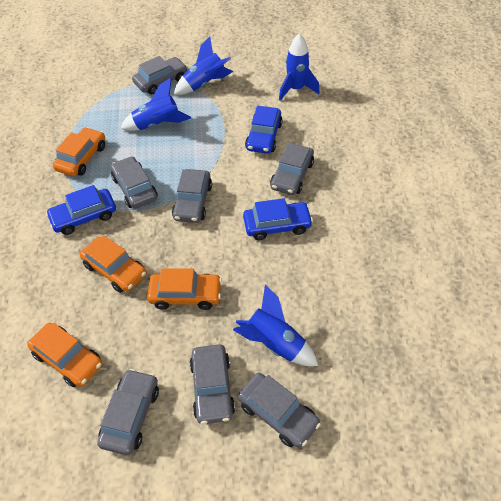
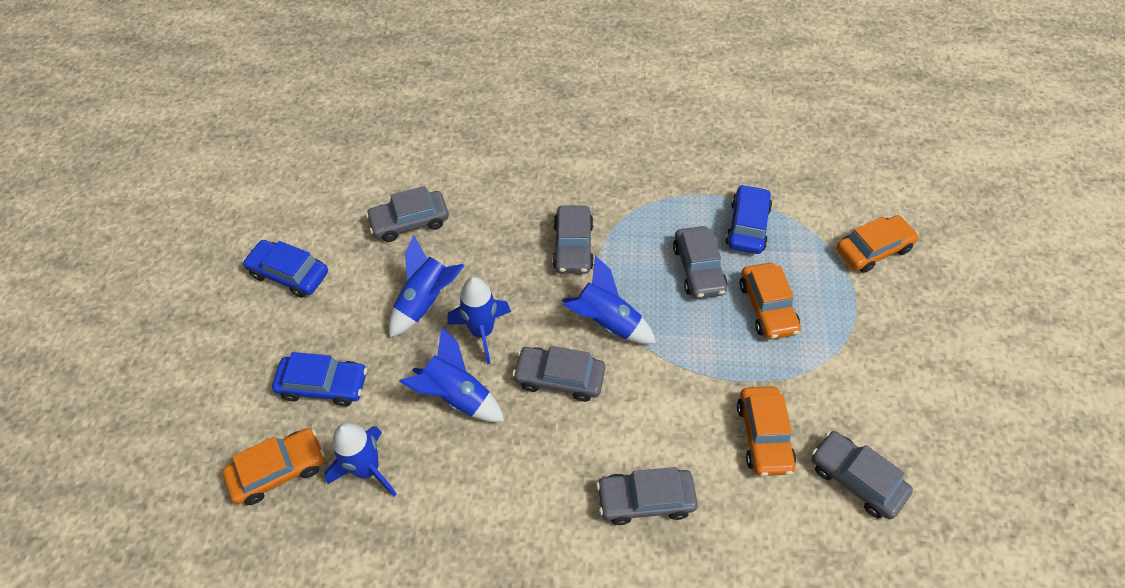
blue rocket: [120,77,191,131] [174,37,233,95] [233,284,318,366] [279,33,320,101] = 4 -> [324,423,397,497] [389,235,465,338] [399,327,504,422] [448,277,511,364] [562,256,656,344] = 5
grey car: [97,369,159,455] [110,156,158,209] [132,56,188,94] [172,169,212,223] [190,344,235,424] [238,373,321,448] [270,143,314,195] = 7 -> [366,186,449,242] [512,346,605,402] [552,205,594,274] [596,467,698,525] [673,226,727,299] [811,431,913,519] = 6

